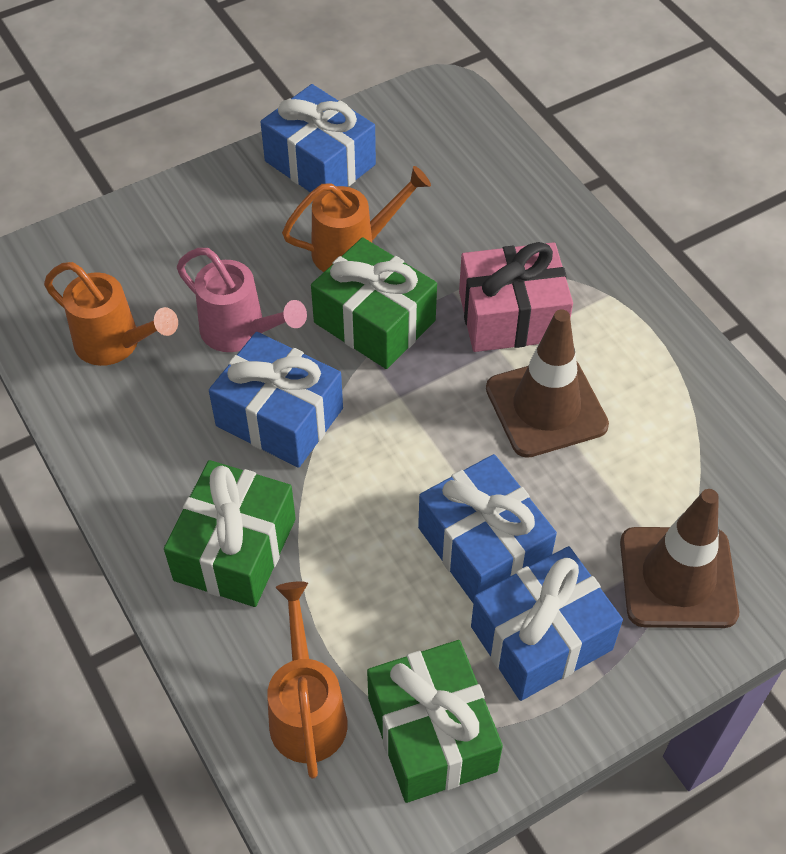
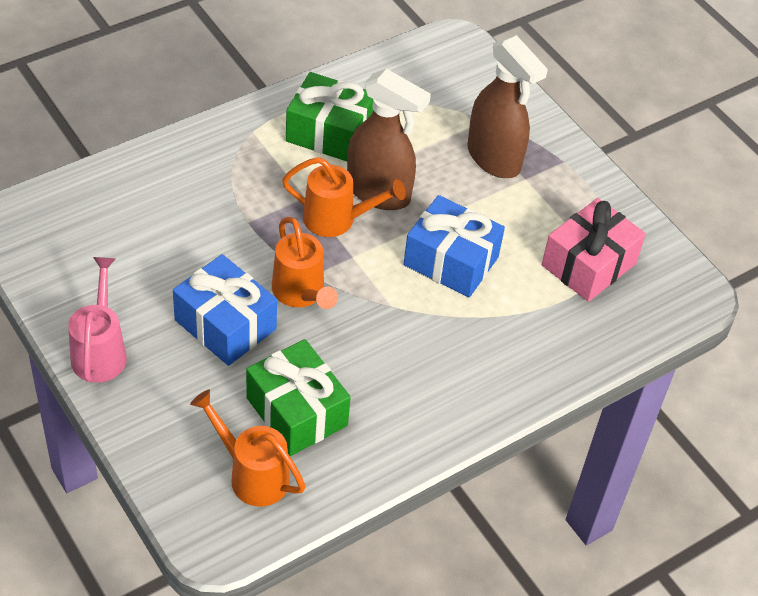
blue gift: [209,332,343,468] [260,84,376,192] [418,454,557,604] [471,546,623,701] = 4 -> [173,254,277,366] [404,195,505,297] = 2
brown spray bottle: none = 0 -> [347,69,431,210] [467,35,548,178] = 2
brown traffic cone: [486,309,609,458] [620,489,739,628] = 2 -> none = 0
green gift: [164,460,296,607] [311,237,437,369] [367,640,503,803] = 3 -> [246,339,351,456] [286,72,373,161] = 2

